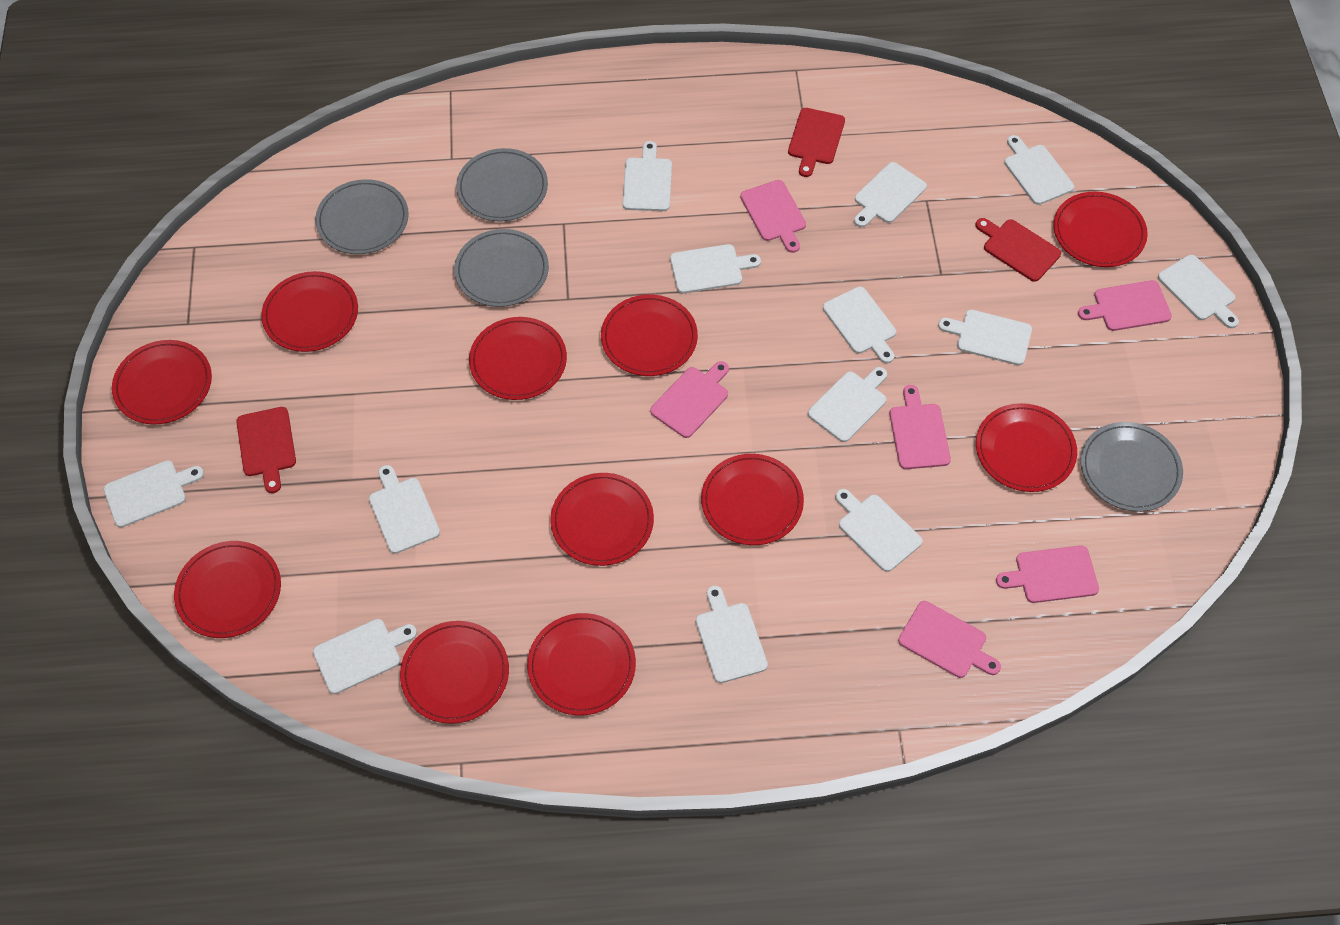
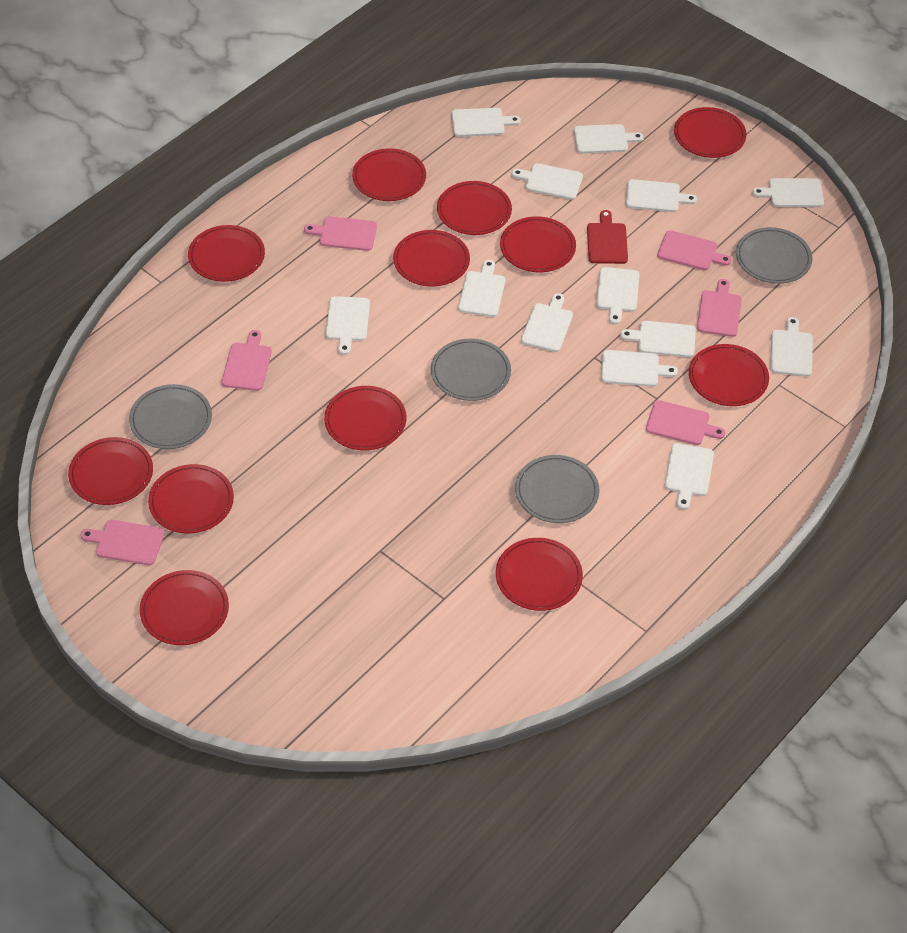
red cutting board: [236,407,296,493] [788,108,845,177] [975,218,1061,282] = 3 -> [587,210,628,264] = 1
red plate: [112,340,212,424] [174,541,281,638] [261,271,358,352] [400,621,509,724] [469,317,567,400] [527,613,636,715] [550,473,654,566] [601,294,698,376] [701,454,804,545] [976,403,1077,492] [1053,192,1148,267] = 11 -> [68,437,153,505] [140,570,229,645] [148,464,234,533] [188,225,265,282] [324,386,406,450] [352,148,426,201] [393,230,470,287] [437,181,512,235] [496,538,583,611] [500,216,576,272] [674,107,746,158] [689,344,769,406] = 12

